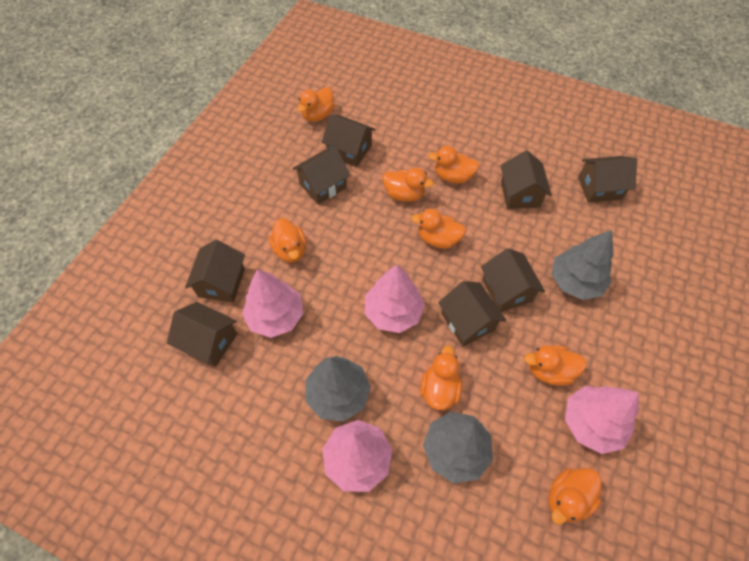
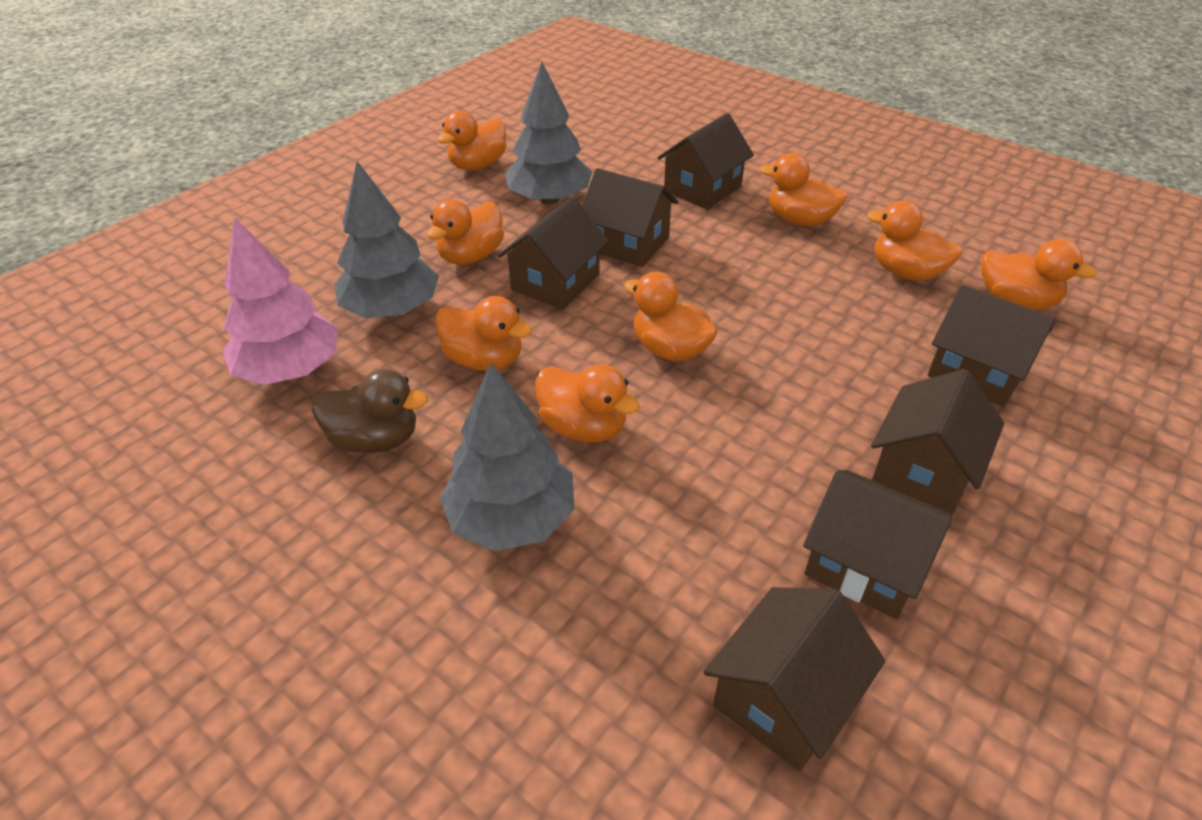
brown duck: none = 0 -> [312,369,428,453] = 1
brown house: [167,302,237,367] [185,240,245,302] [292,148,350,204] [321,114,375,167] [438,281,506,347] [481,248,545,312] [501,150,551,209] [578,156,637,203] = 8 -> [498,197,609,310] [582,168,678,267] [657,113,754,210] [703,587,885,771] [803,470,952,619] [871,369,1004,514] [928,285,1055,407] = 7
pink tree: [242,269,304,338] [322,420,392,492] [365,265,425,333] [565,386,639,454] = 4 -> [223,217,338,385] = 1

